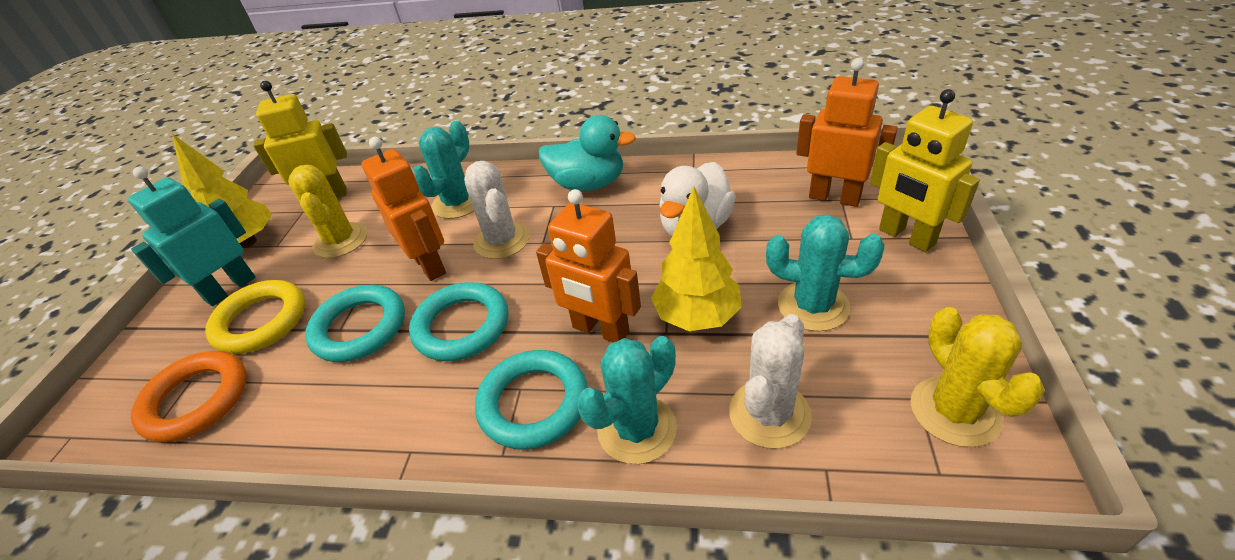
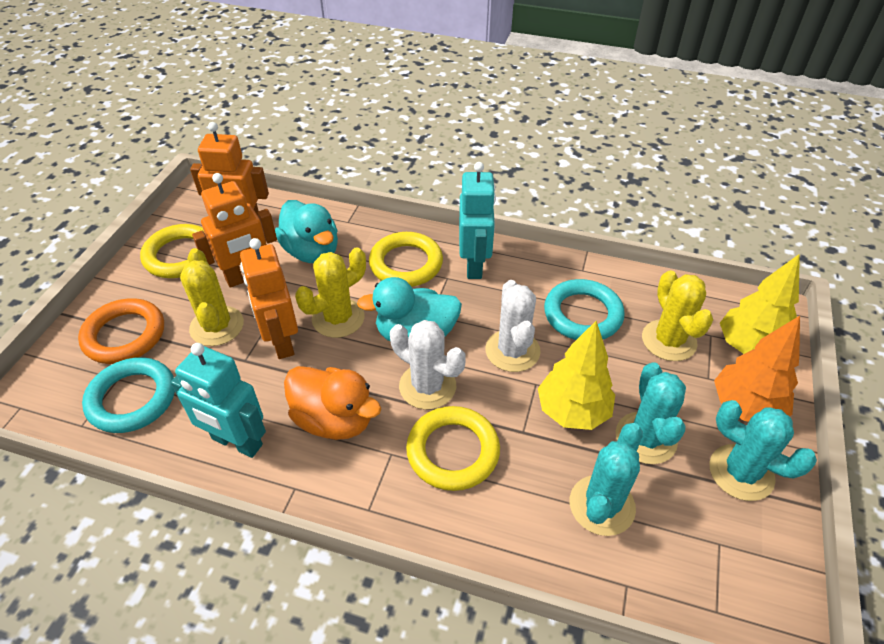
orange duck: none = 0 -> [284,366,381,440] = 1
orange tree: none = 0 -> [714,316,800,422] = 1
turquoise duck: [539,115,636,191] = 1 -> [275,200,338,263] [357,277,462,341] = 2
turquoise ring: [305,285,405,362] [409,282,508,361] [475,350,588,450] = 3 -> [82,357,175,433] [544,279,625,340] = 2
turquoise robot: [128,167,256,306] = 1 -> [171,343,266,458] [459,162,496,279] = 2
white duck: [659,162,736,236] = 1 -> none = 0
yellow cactus: [288,165,367,258] [910,307,1045,447] = 2 -> [180,248,244,346] [295,247,366,338] [642,270,713,361] = 3
yellow ring: [205,280,305,354] = 1 -> [140,224,204,278] [369,232,443,287] [406,406,500,491] = 3
yellow robot: [253,81,347,198] [870,89,980,252] = 2 -> none = 0

